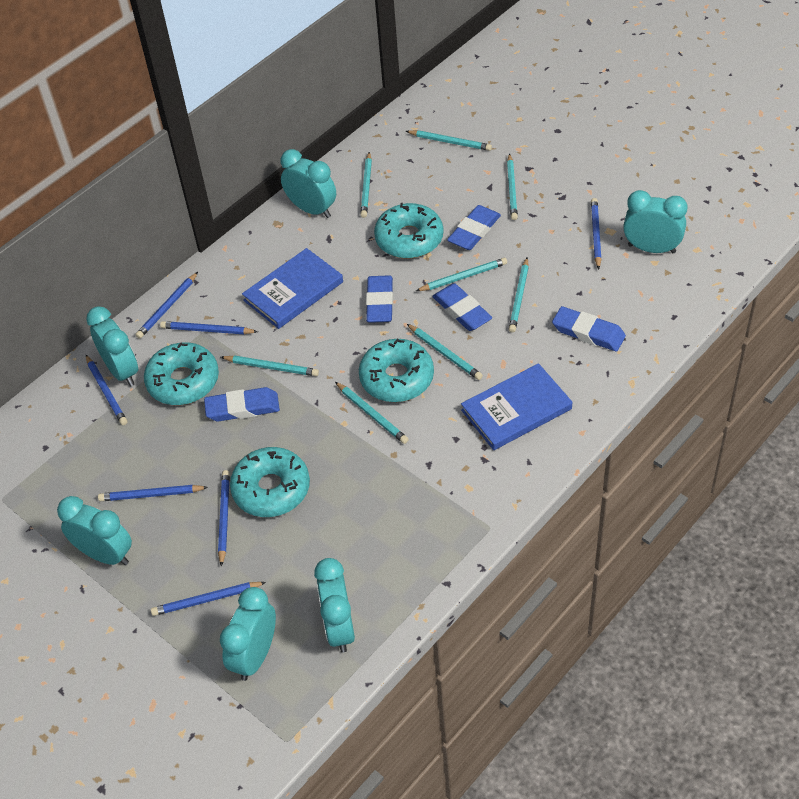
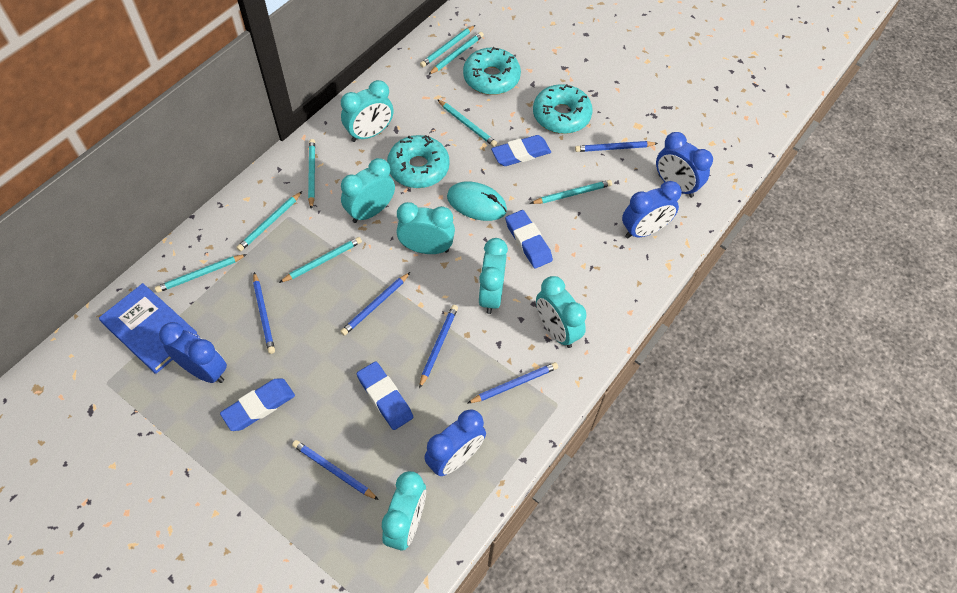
blue book: [242,248,343,329] [461,363,572,450] = 2 -> [99,283,200,374] = 1
blue clock: none = 0 -> [159,322,227,383] [424,409,486,476] [622,181,682,239] [656,132,713,198] = 4
blue eraser: [204,387,280,422] [366,275,393,323] [432,283,492,331] [447,205,501,250] [552,306,626,352] = 5 -> [220,379,295,431] [357,361,413,430] [491,135,551,166] [505,210,553,269] = 4
blue pencil: [86,355,127,425] [98,485,208,501] [136,272,198,339] [151,582,266,616] [160,321,258,334] [218,470,230,567] [591,198,602,269] = 7 -> [253,272,275,354] [292,440,379,500] [340,272,410,336] [419,305,458,389] [468,362,558,403] [575,141,658,152] = 6
turquoise donut: [144,342,219,405] [230,447,310,517] [359,339,434,402] [374,203,443,259] = 4 -> [387,135,450,188] [463,47,521,95] [533,84,593,134] = 3
turquoise mouse: none = 0 -> [447,182,507,221] = 1

